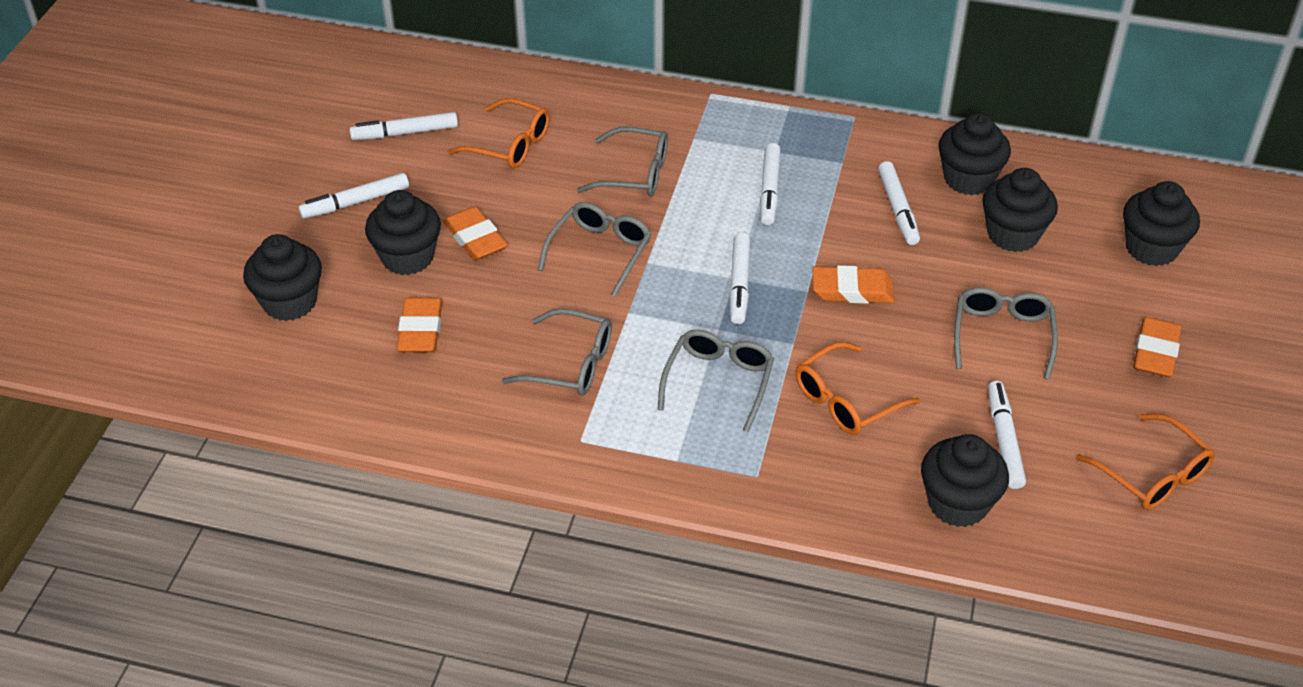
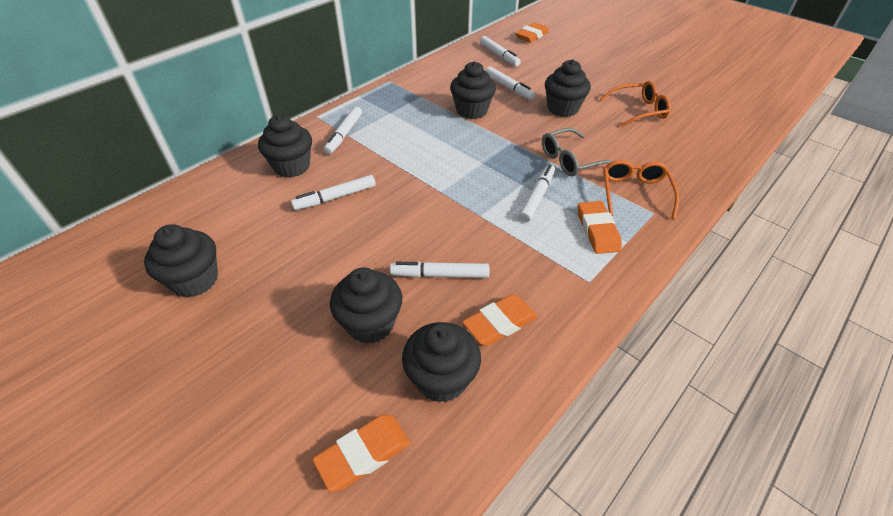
grey glasses: [502,308,612,396] [538,202,651,297] [577,127,668,196] [658,330,774,432] [954,287,1058,380] = 5 -> [542,128,612,176] = 1
orange glasses: [448,98,550,168] [795,342,921,435] [1076,414,1215,510] = 3 -> [600,81,671,127] [603,160,679,219] = 2

